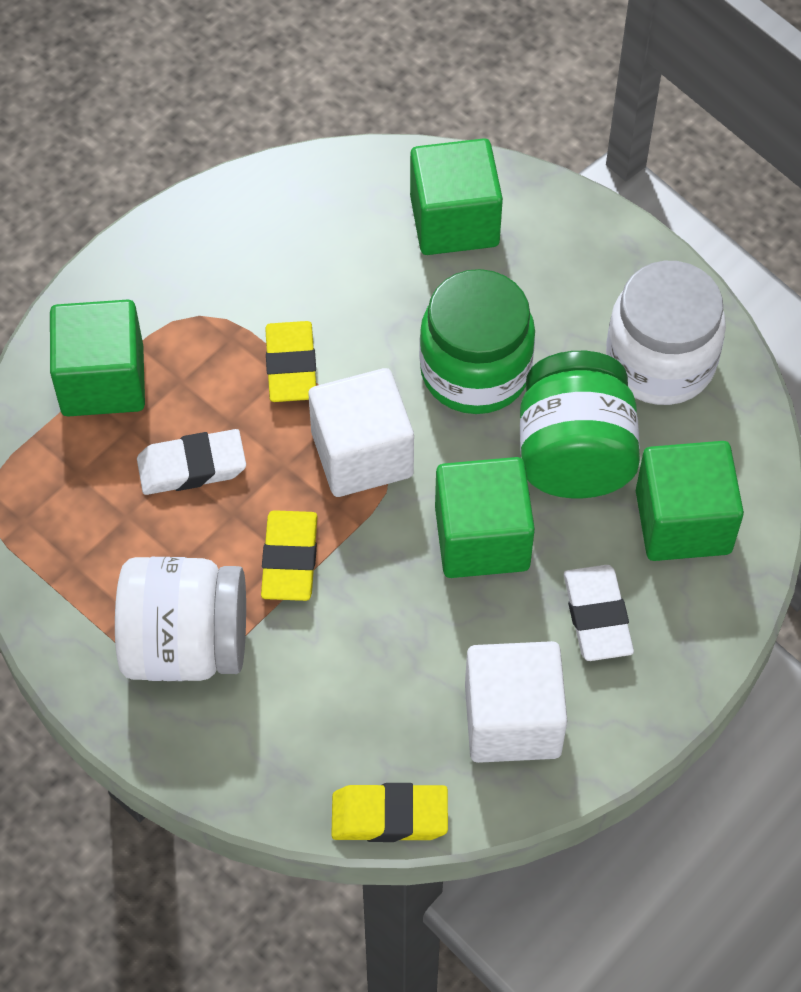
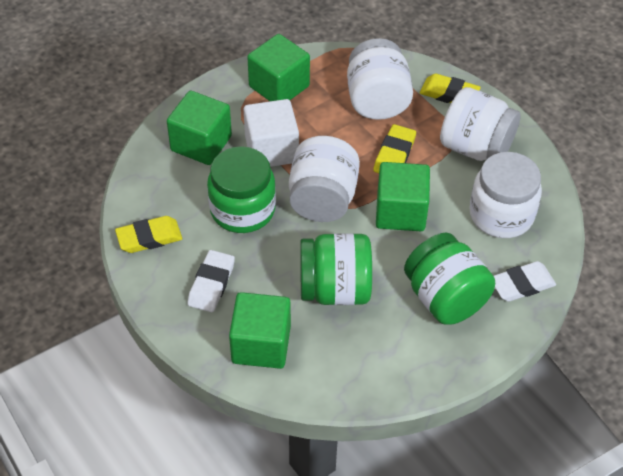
green jar: [419,269,535,414] [520,351,640,498] = 2 -> [207,146,276,233] [300,233,372,305] [404,233,495,325] = 3
white cube: [309,368,414,497] [465,641,568,763] = 2 -> [244,99,299,167] = 1
white jar: [115,557,246,681] [606,261,726,405] = 2 -> [289,136,360,222] [347,38,413,120] [440,87,521,161] [469,152,542,238] = 4

